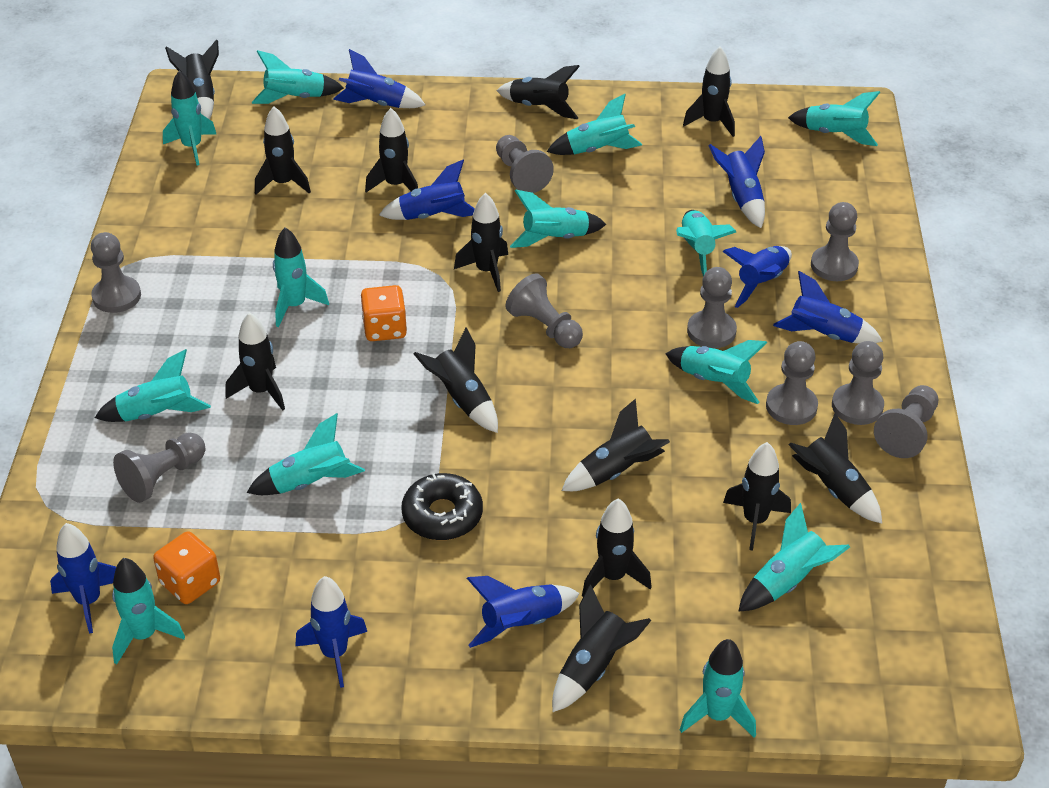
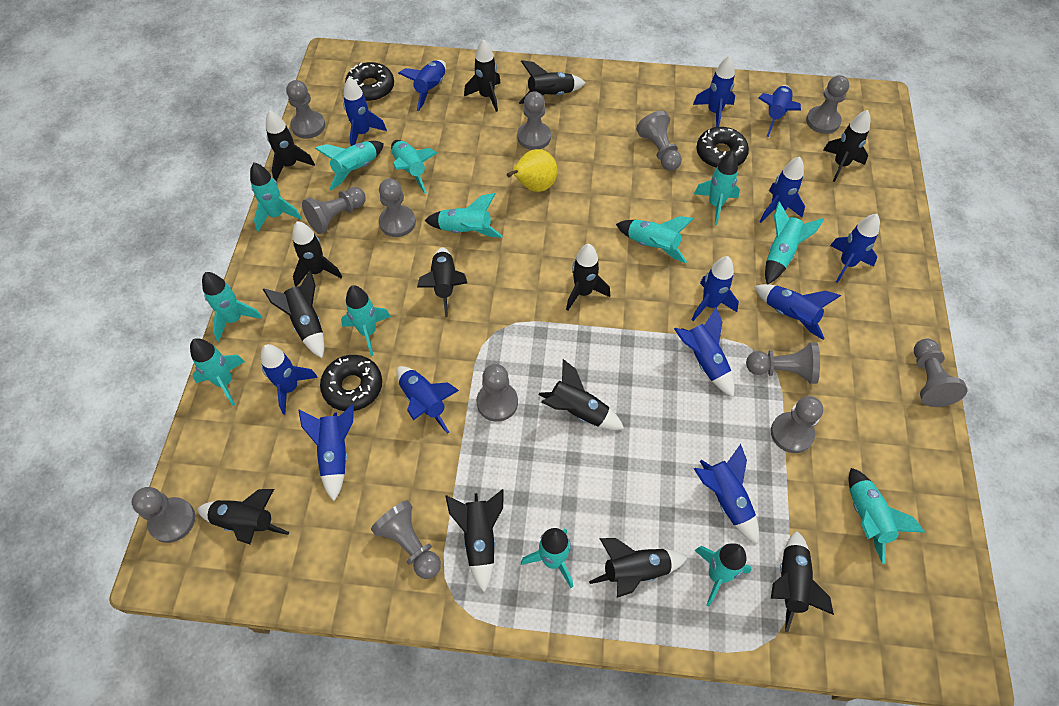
black donut: [402,473,483,540] = 1 -> [320,355,382,411] [345,62,394,101] [696,127,749,168] = 3
blue rocket: [50,523,116,634] [295,576,367,688] [333,49,426,108] [379,160,475,220] [467,576,580,648] [708,136,765,228] [722,246,792,308] [773,271,883,343] = 8 -> [261,344,318,414] [298,404,354,501] [343,77,387,146] [396,366,459,434] [398,60,446,111] [674,307,735,397] [692,256,739,321] [693,56,735,127] [694,444,759,544] [754,284,841,340] [758,85,801,137] [759,157,805,223] [830,214,880,283] = 13
grey pawn: [91,232,141,313] [113,432,205,503] [496,135,554,193] [505,273,583,348] [687,267,737,348] [766,341,818,425] [811,202,859,281] [832,341,884,425] [874,385,938,458] = 9 -> [132,487,195,543] [286,80,325,139] [302,187,366,234] [371,500,441,579] [379,178,416,237] [477,364,518,422] [517,91,551,150] [636,111,682,171] [746,342,820,384] [771,396,823,453] [806,75,849,134] [914,339,967,407] = 12
orange dice: [153,531,220,604] [361,285,407,341] = 2 -> none = 0
yellow pear: none = 0 -> [507,149,558,192] = 1

